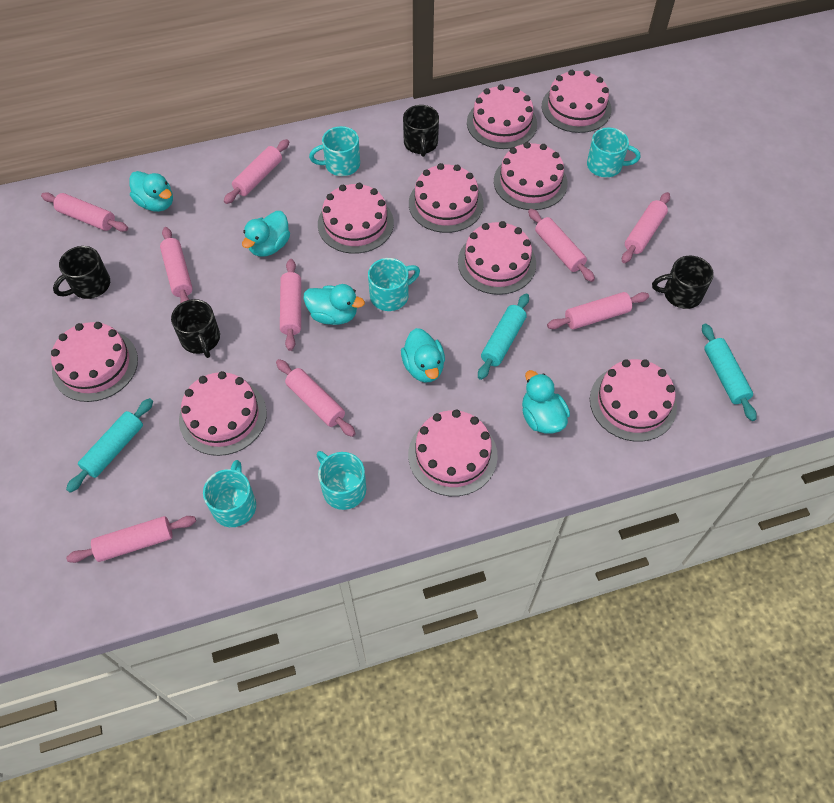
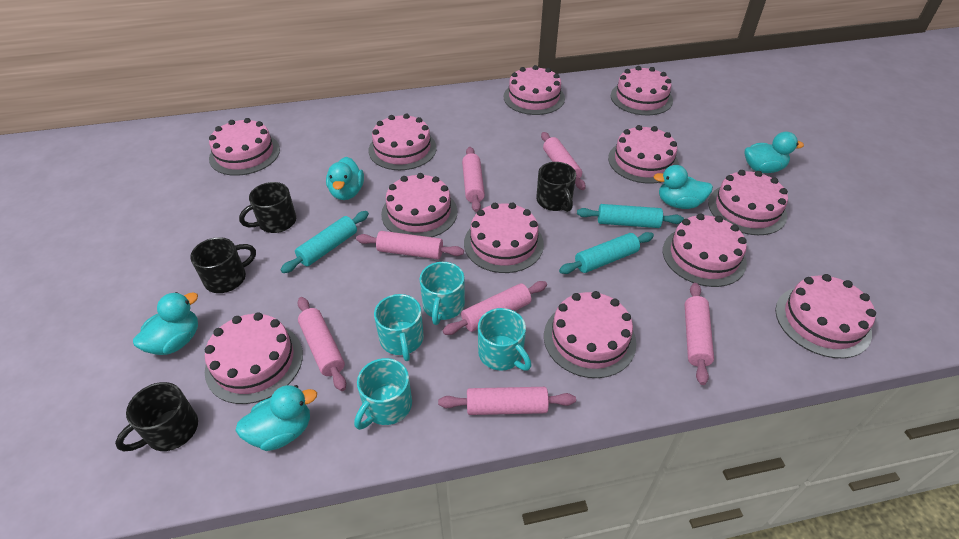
pink cake: [51,322,138,402] [179,371,267,456] [318,183,394,254] [408,410,498,496] [409,163,484,233] [458,221,536,295] [467,84,537,149] [494,142,568,210] [542,70,611,133] [590,359,677,442] = 10 -> [205,312,303,404] [209,118,280,176] [368,113,437,170] [381,173,457,237] [464,202,544,273] [504,65,565,115] [544,291,637,378] [608,125,679,184] [611,66,673,115] [663,213,747,287] [708,170,788,235] [775,274,876,358] = 12
pink rolling pin: [41,192,128,232] [66,516,196,563] [160,227,193,303] [224,139,289,204] [276,359,356,437] [280,259,301,351] [528,209,595,282] [547,292,649,329] [622,192,670,263] = 9 -> [297,297,346,391] [356,231,464,259] [438,387,576,415] [442,281,547,335] [462,147,485,212] [541,132,585,190] [685,283,714,385] = 7
turquoise mug: [203,460,256,527] [309,126,360,176] [316,451,366,510] [368,258,420,311] [587,128,640,177] = 5 -> [354,358,412,430] [374,294,424,361] [420,262,465,325] [478,308,531,371] = 4

